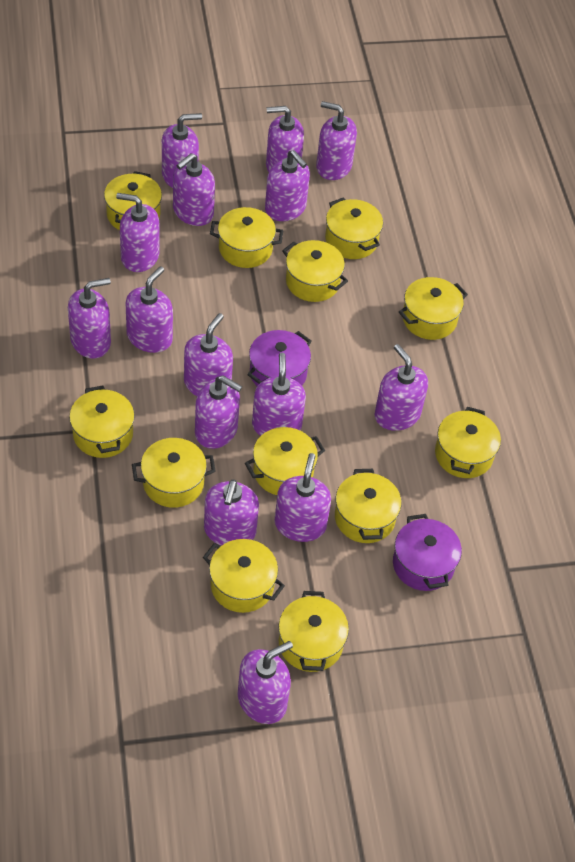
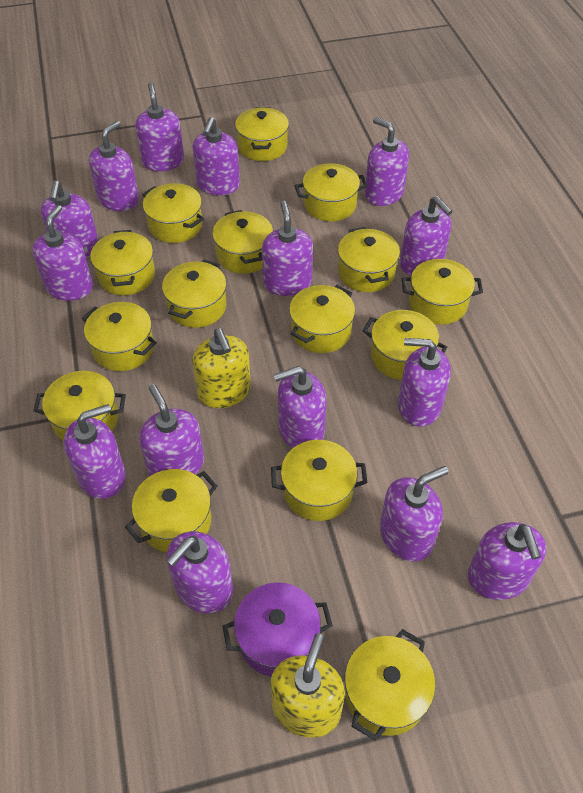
purple pot: [247,330,311,386] [393,514,462,591] = 2 -> [222,582,333,677] = 1
yellow pot: [69,386,135,458] [104,171,162,230] [132,438,216,508] [203,539,285,613] [210,207,283,268] [245,427,325,495] [278,591,349,672] [282,240,348,302] [325,198,383,259] [335,469,401,543] [399,277,468,340] [435,407,501,478] = 12 -> [33,371,126,441] [82,302,157,371] [90,230,155,295] [125,469,217,552] [142,183,204,243] [162,260,227,328] [212,210,273,274] [235,107,289,161] [271,440,367,521] [289,285,355,353] [295,163,368,221] [338,227,400,292] [345,629,436,741] [362,310,447,380] [402,259,483,325] = 15
yellow soap dispenser: none = 0 -> [192,328,251,408] [270,633,345,738] = 2

